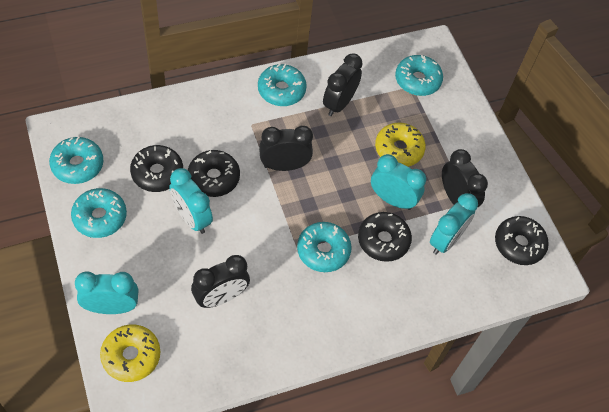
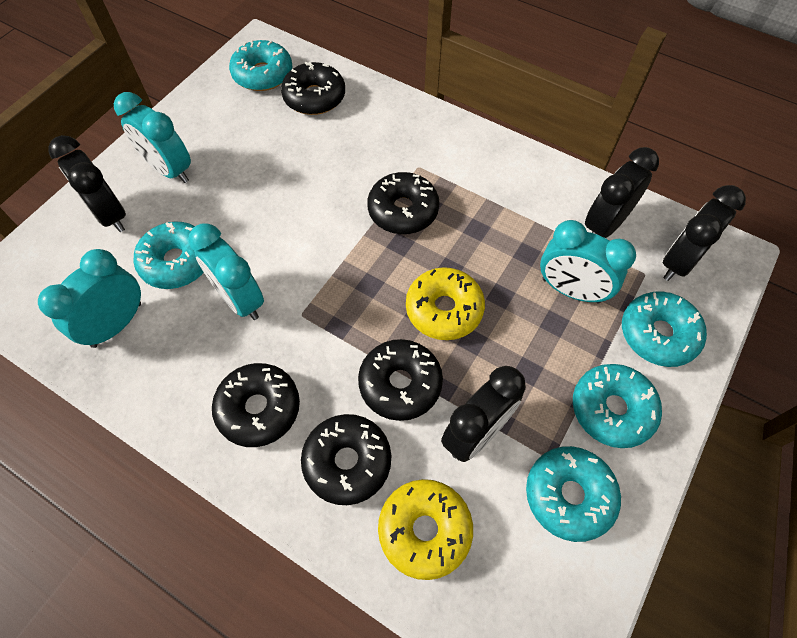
black donut: [130,145,183,192] [188,150,240,197] [358,212,412,262] [495,216,549,265] = 4 -> [212,363,300,447] [281,62,345,115] [301,414,391,505] [358,339,443,421] [367,172,439,234] = 5

